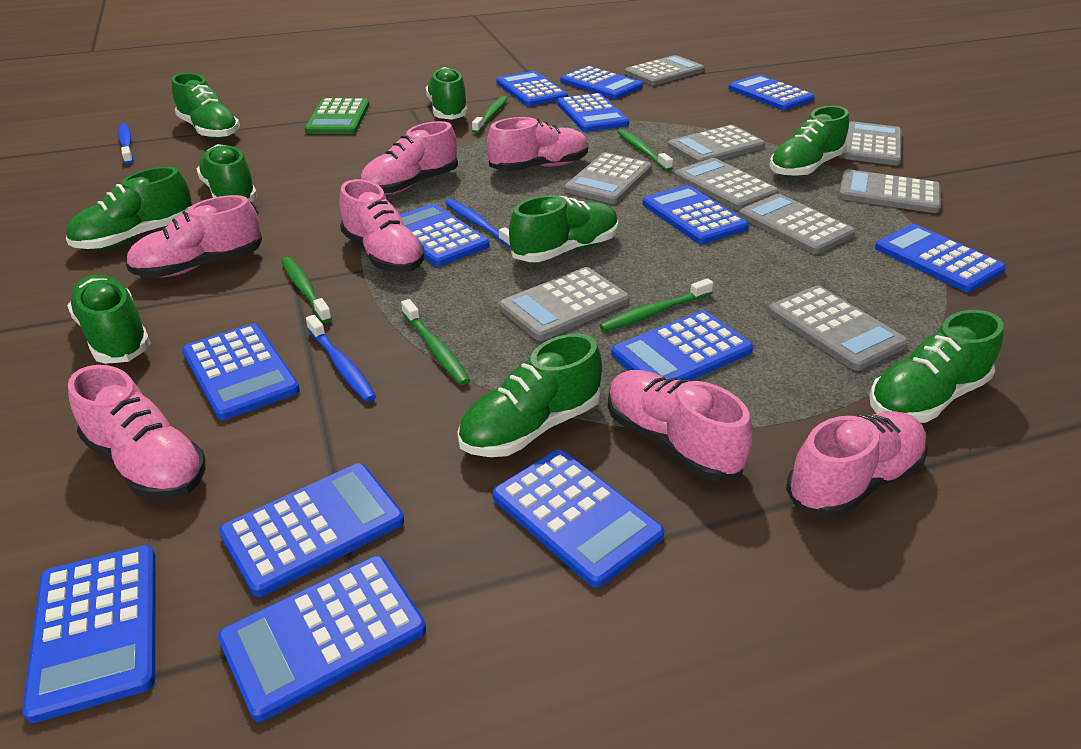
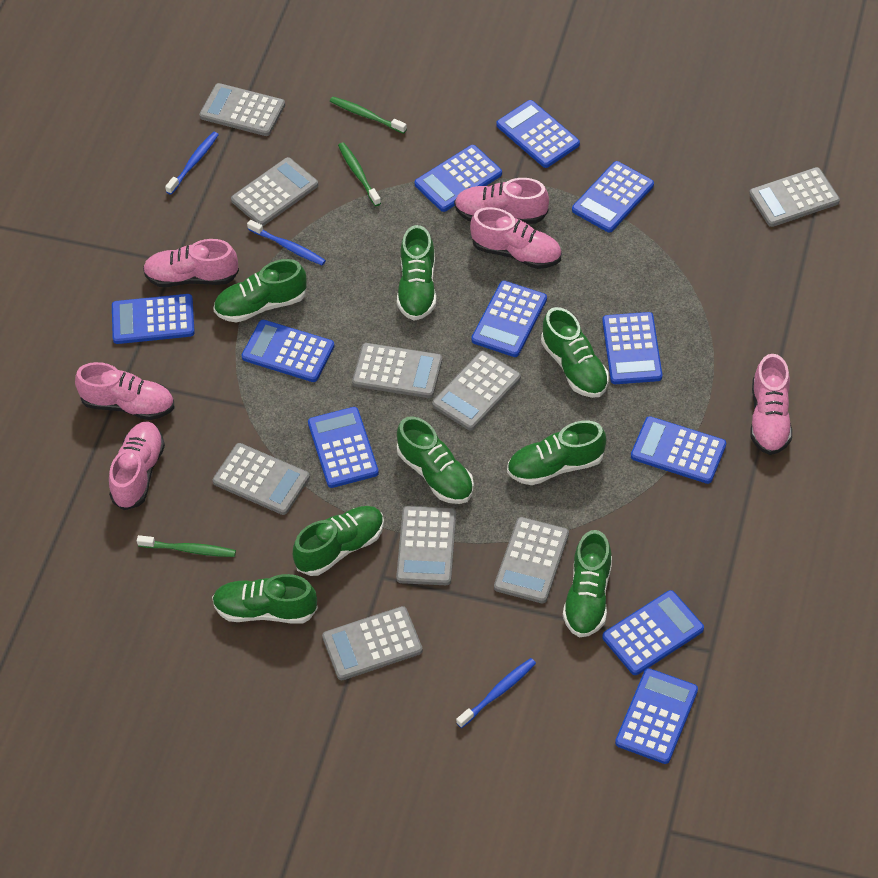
blue calculator: [22,545,156,723] [182,324,300,420] [218,556,426,722] [219,463,404,597] [400,204,489,266] [493,450,664,588] [496,71,568,106] [557,93,629,132] [560,66,643,99] [611,310,753,381] [643,185,749,244] [728,75,815,110] [875,224,1006,292] = 13 -> [112,294,195,344] [242,320,335,382] [308,407,379,488] [414,145,502,212] [471,281,547,357] [496,100,580,168] [572,161,654,233] [602,312,662,384] [602,590,704,675] [615,668,698,764] [631,416,726,484] = 11
green calculator: [305,98,369,134] = 1 -> none = 0
green shoe: [66,166,192,250] [67,275,151,364] [172,73,240,139] [196,144,258,203] [426,67,468,120] [457,334,602,457] [509,195,619,262] [770,106,849,177] [869,310,1004,423] = 9 -> [212,574,318,624] [213,259,307,323] [293,506,384,576] [397,225,436,321] [397,416,474,504] [507,421,606,485] [541,307,609,398] [563,530,612,638] = 8
green toothbrush: [281,257,332,323] [401,299,470,385] [472,96,507,133] [599,278,713,332] [618,129,673,171] = 5 -> [137,535,236,557] [330,97,407,134] [338,142,381,206] = 3
pink shoe: [68,365,206,499] [126,195,262,278] [339,179,425,272] [361,121,458,195] [487,117,588,171] [608,370,752,481] [786,411,928,518] = 7 -> [75,362,174,420] [109,422,165,510] [143,239,239,287] [454,178,549,224] [470,207,561,269] [750,354,792,455] = 6

